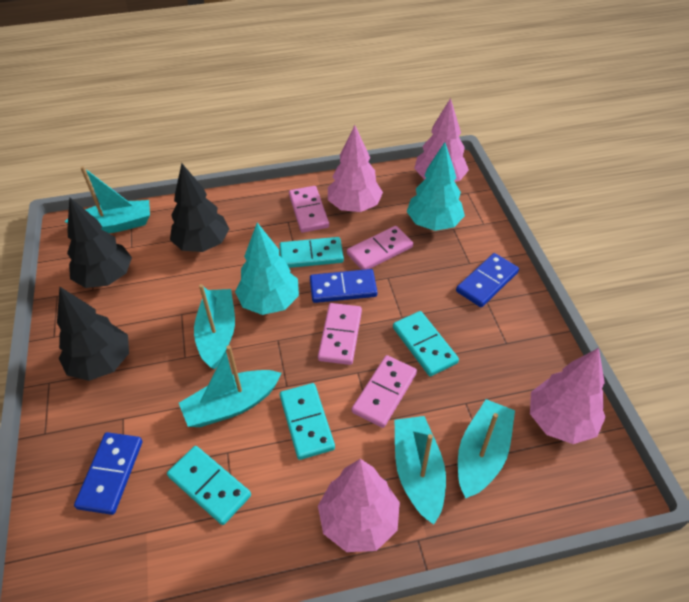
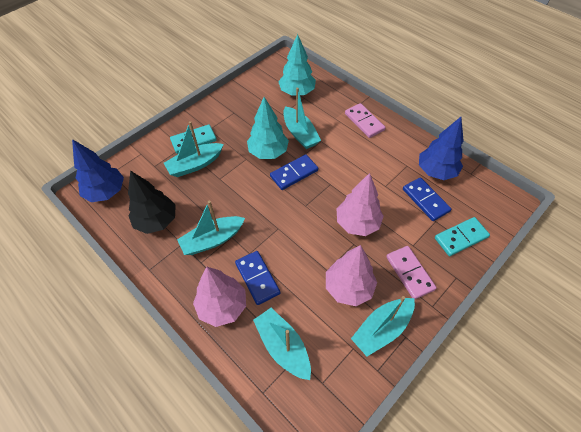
black tree: [57,287,129,381] [67,197,132,288] [170,163,229,252] = 3 -> [128,171,176,234] = 1
blue tree: none = 0 -> [72,139,124,202] [419,117,464,180] = 2
pink domino: [289,186,329,233] [318,303,362,365] [347,226,413,270] [352,355,417,428] = 4 -> [345,103,386,138] [386,246,437,299] = 2
pink tree: [318,459,400,552] [328,125,383,212] [414,98,469,182] [530,348,606,444] = 4 -> [193,267,246,327] [326,245,377,306] [337,173,384,236] = 3
turquoise domino: [167,446,251,525] [279,237,344,268] [280,383,335,460] [393,311,459,377] = 4 -> [170,125,217,154] [435,217,490,256] = 2

